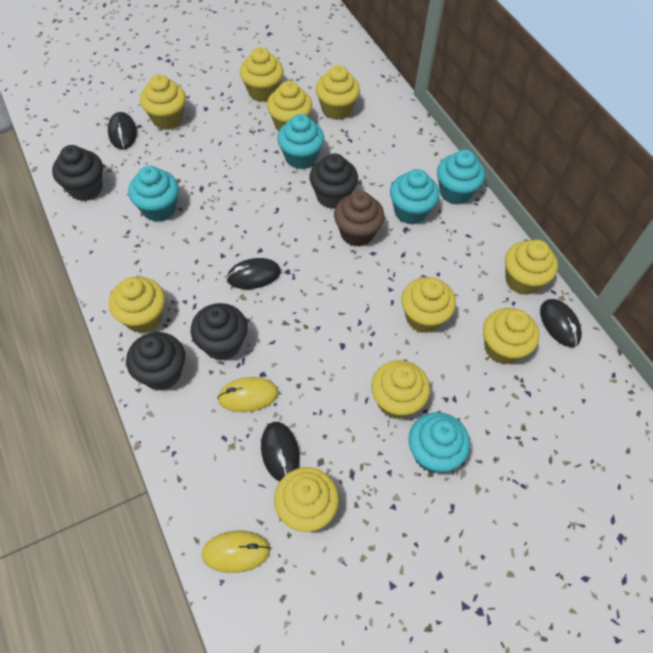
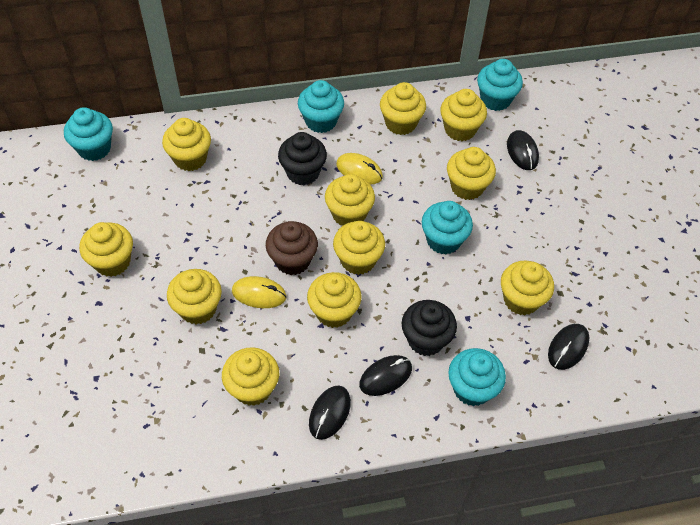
black cupcake: [52,145,103,201] [126,332,185,390] [191,303,248,361] [310,154,358,209] = 4 -> [278,132,327,185] [402,300,457,356] = 2
yellow cupcake: [109,277,165,333] [140,74,186,130] [240,47,284,102] [267,81,312,132] [274,467,339,532] [316,65,360,120] [371,360,430,419] [401,277,456,333] [483,308,539,365] [505,240,558,295] = 10 -> [79,222,133,277] [162,118,211,171] [167,269,222,324] [222,347,279,406] [307,272,362,328] [325,174,375,226] [333,221,385,275] [380,82,426,135] [440,89,487,141] [447,147,496,200] [501,261,554,315] = 11

